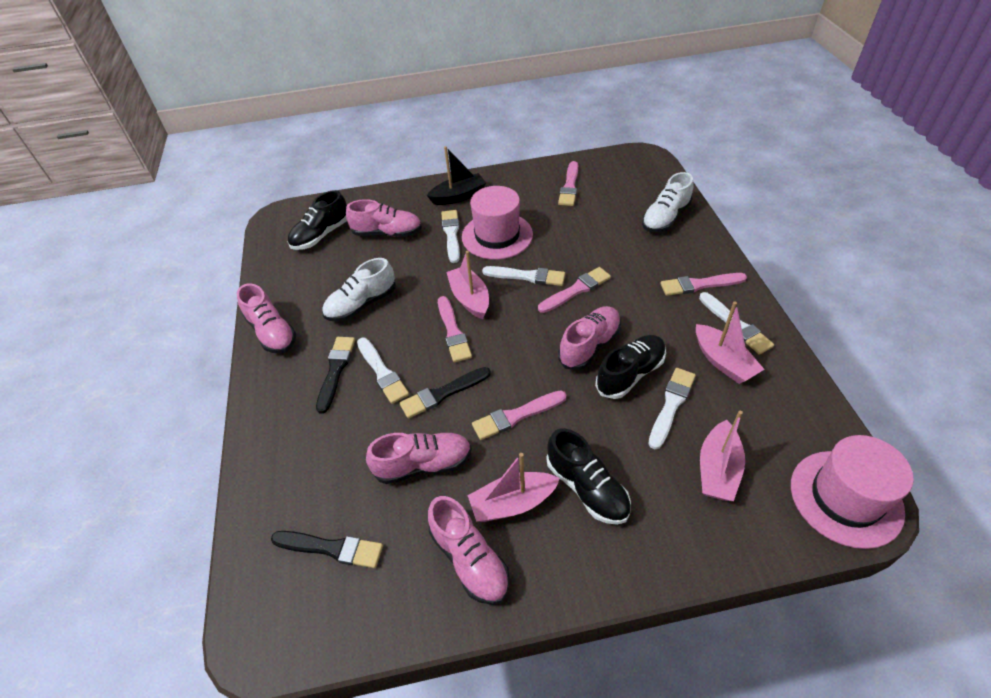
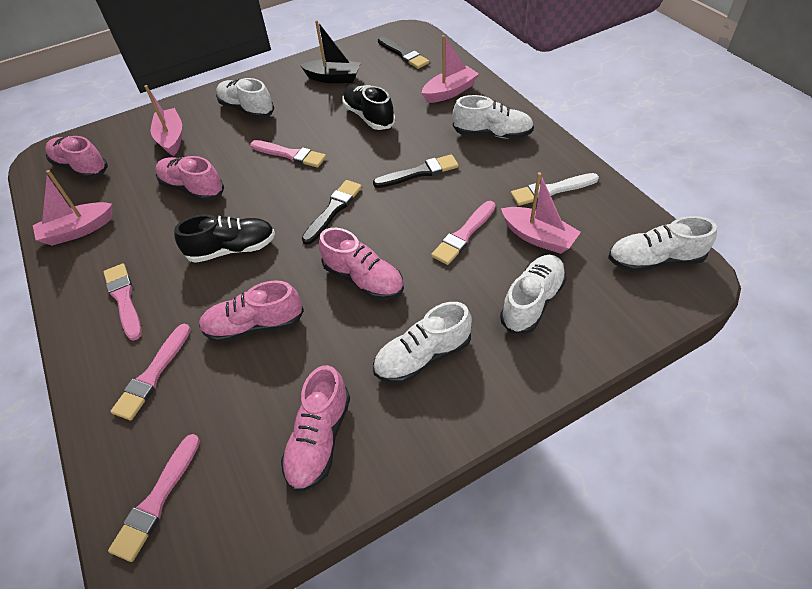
black shoe: [288,190,347,250] [547,428,631,525] [595,335,666,399] = 3 -> [174,215,275,263] [342,84,395,130] = 2
pink hat: [462,186,533,260] [791,435,914,549] = 2 -> none = 0
white brush: [357,338,409,404] [441,210,460,263] [482,266,565,286] [648,368,696,449] [699,292,774,355] = 5 -> [511,173,599,206] = 1
white shoe: [322,258,396,322] [642,172,694,233] = 2 -> [216,78,274,119] [373,302,472,383] [453,95,534,139] [500,255,566,334] [608,216,717,272] = 5

